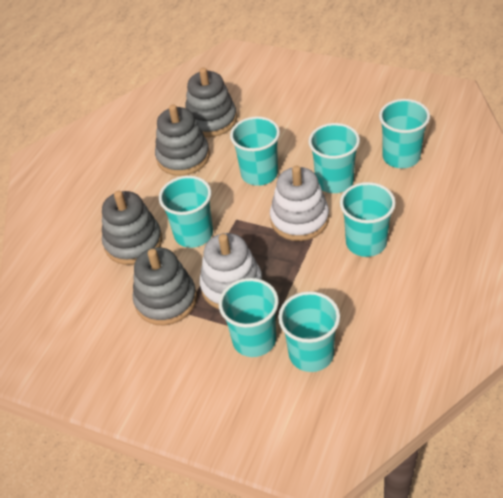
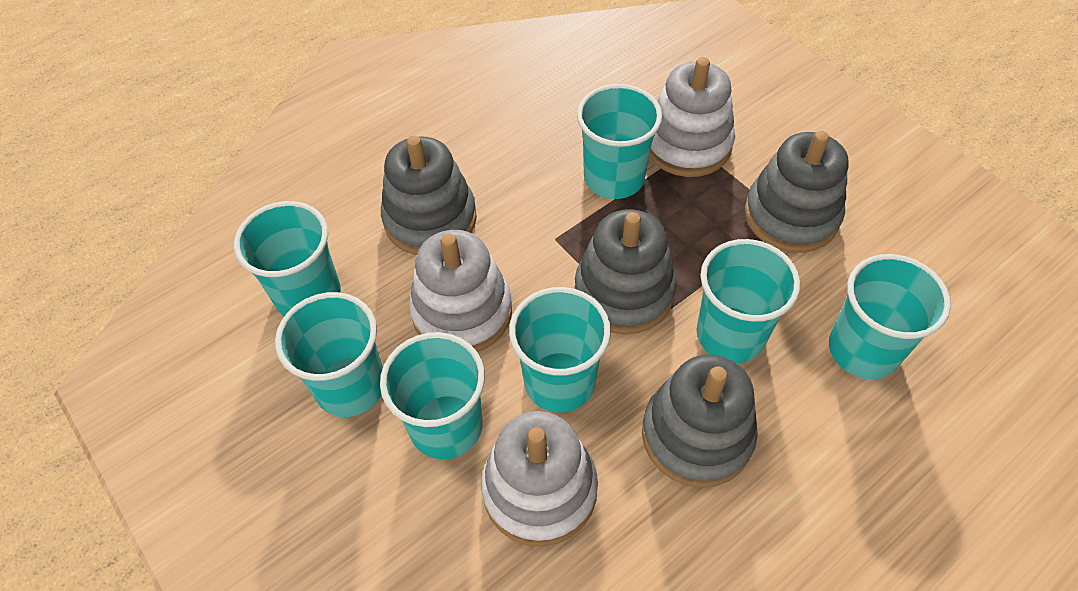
white stacking toy: [199,233,263,309] [270,166,329,241] = 2 -> [409,230,512,352] [481,411,598,547] [649,57,735,177] = 3

